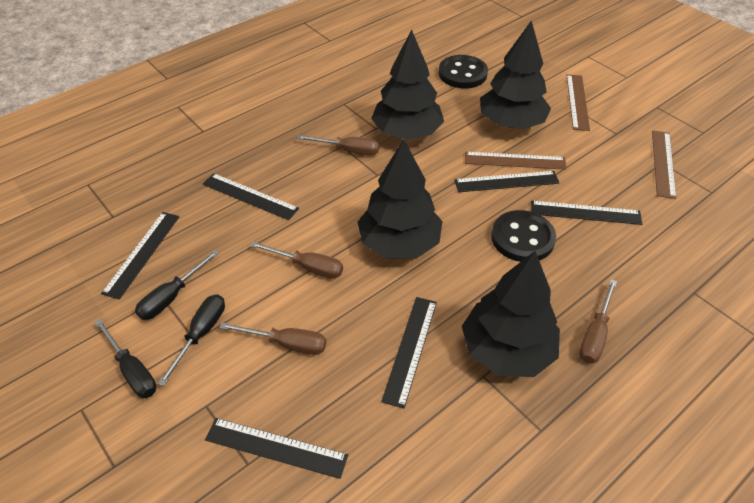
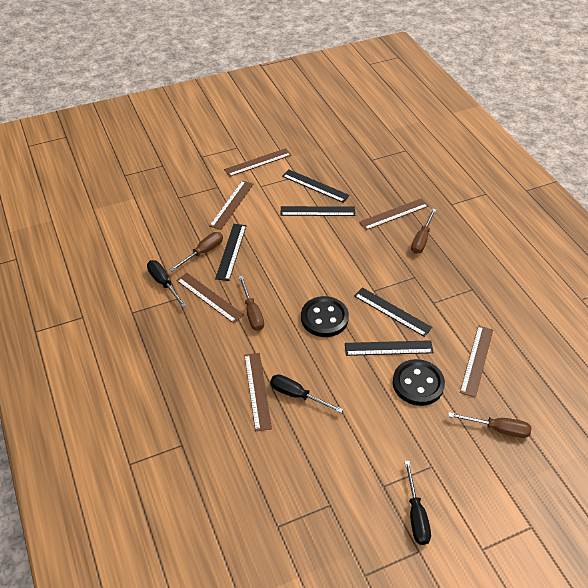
black ruler: [101,212,179,299] [203,173,299,220] [205,418,348,479] [381,297,437,408] [455,171,559,192] [531,201,642,225] = 6 -> [215,224,246,281] [281,206,355,216] [282,170,350,203] [345,340,434,356] [354,287,432,337] = 5
black tree: [358,139,442,258] [371,30,444,140] [462,251,560,377] [480,20,551,129] = 4 -> none = 0
brown ruler: [465,152,567,170] [566,75,590,131] [652,130,676,199] = 3 -> [176,273,244,323] [209,180,254,230] [224,148,291,177] [244,353,272,431] [359,198,429,230] [460,326,493,398] = 6

